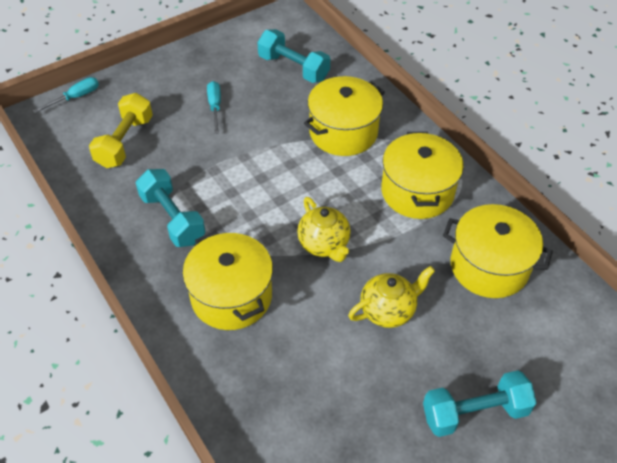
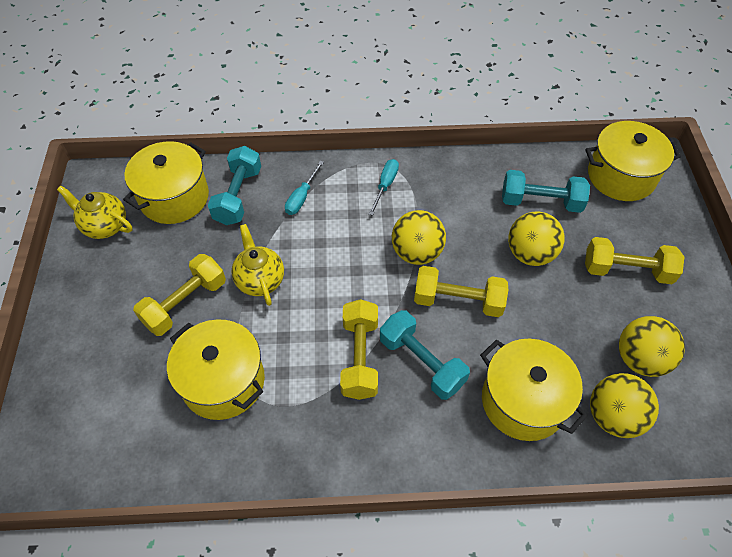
yellow ball: none = 0 -> [392,210,446,265] [508,212,565,266] [590,373,659,438] [619,316,685,377] = 4
yellow dumbbell: [89,93,153,168] = 1 -> [133,254,226,336] [340,299,378,400] [414,266,508,317] [585,237,684,284] = 4

